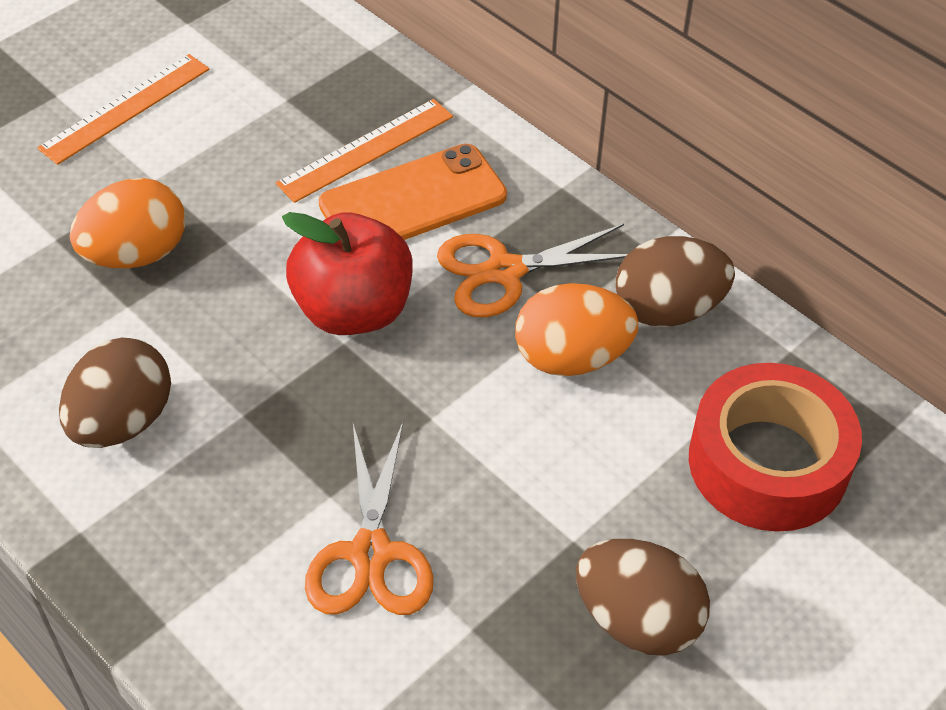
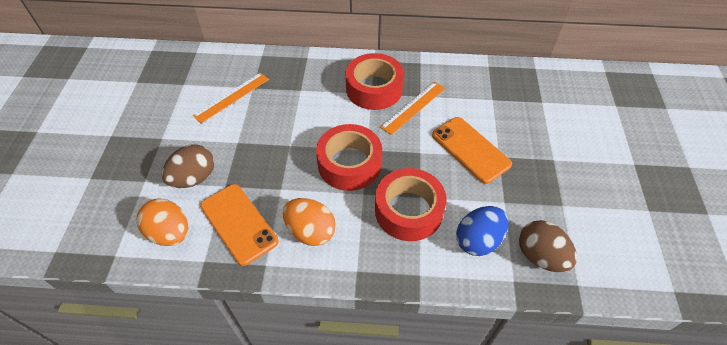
blue egg: none = 0 -> [456,206,508,256] = 1
brown egg: [59,338,171,448] [576,539,710,656] [615,236,735,327] = 3 -> [162,144,214,188] [519,220,577,272] = 2
orange phone: [318,144,507,240] = 1 -> [200,184,278,266] [432,117,512,184] = 2
orange scissors: [305,422,434,615] [437,224,627,317] = 2 -> none = 0
red apple: [282,212,413,335] = 1 -> none = 0
red tape: [689,363,862,532] = 1 -> [316,124,382,191] [345,53,404,110] [375,168,447,241] = 3

